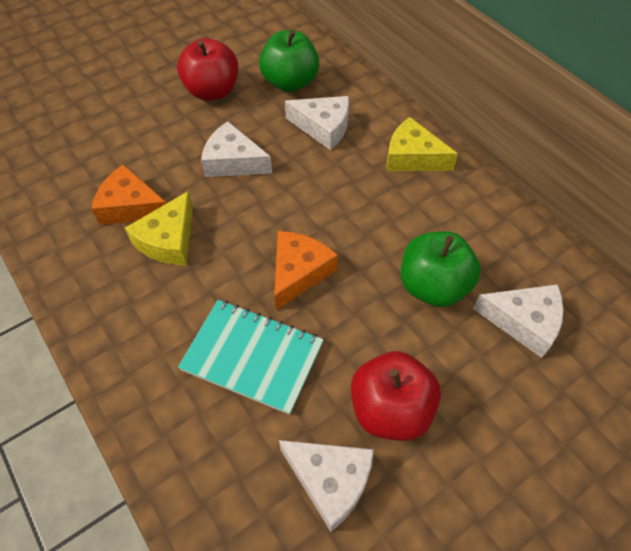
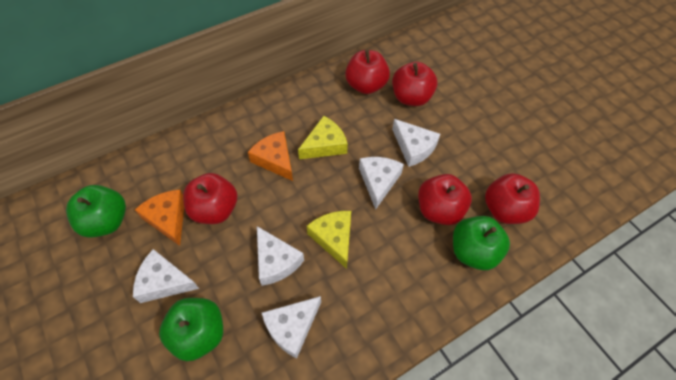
green apple: [259,30,319,92] [401,231,481,307] = 2 -> [66,185,126,238] [159,298,223,361] [453,216,510,270] = 3
red apple: [177,38,238,101] [351,351,441,441] = 2 -> [183,173,237,224] [345,50,390,94] [392,62,437,106] [418,174,472,225] [485,173,540,224] = 5
turquoise notebook: [178,300,324,415] = 1 -> none = 0
white cheese: [201,121,272,177] [279,440,374,532] [285,96,349,150] [473,284,564,358] = 4 -> [133,249,199,303] [257,226,304,286] [262,296,321,359] [359,157,404,210] [392,119,440,167] = 5

